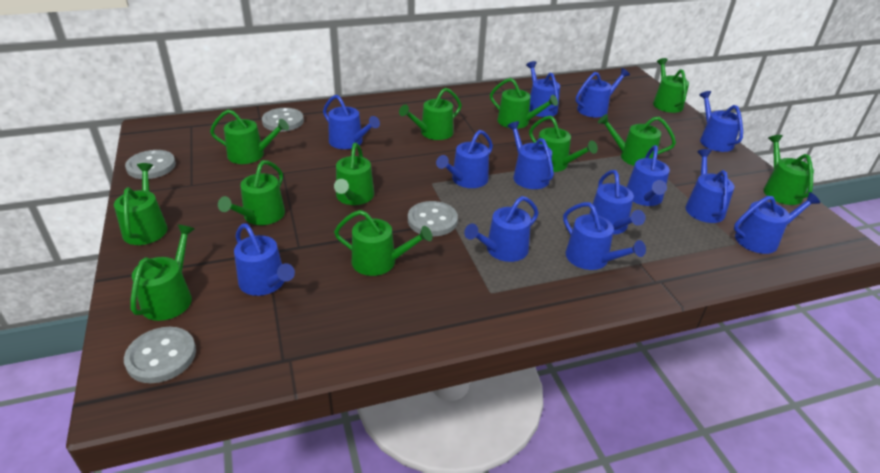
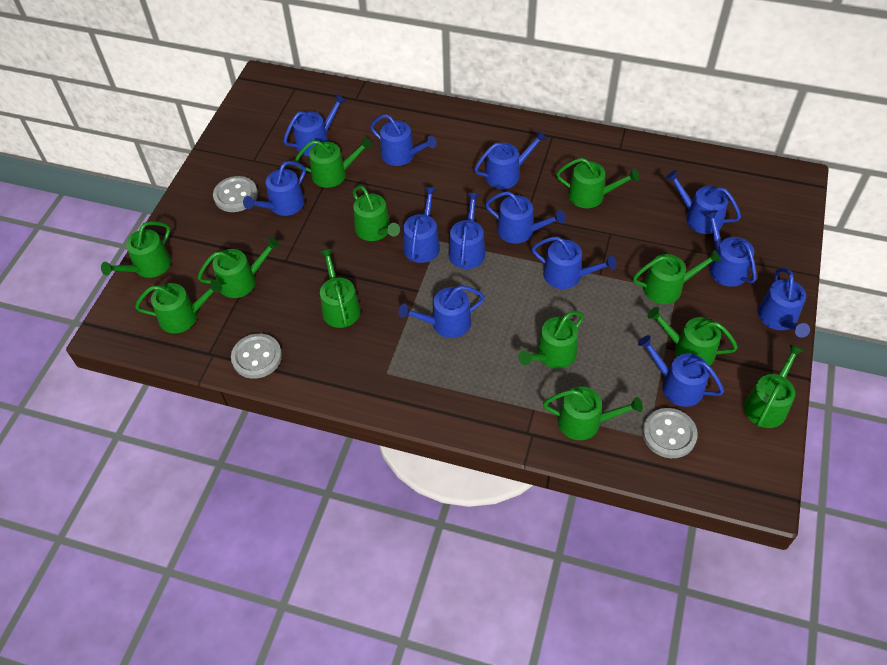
grey button: [124,327,196,383] [125,150,176,179] [262,108,304,132] [408,201,458,236] = 4 -> [213,176,258,212] [231,333,282,379] [642,408,698,458] = 3

